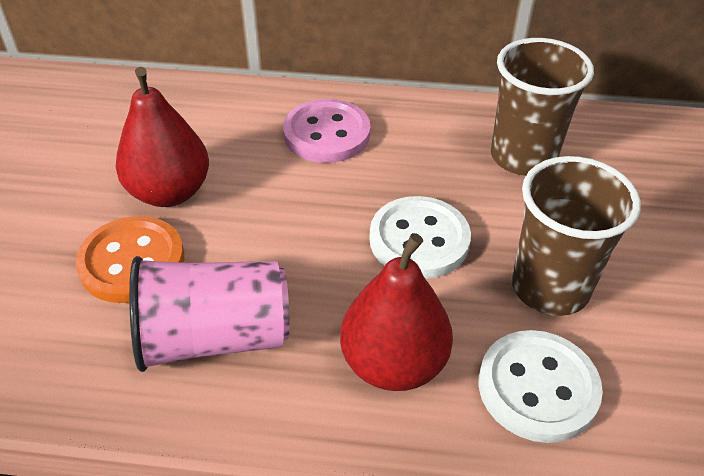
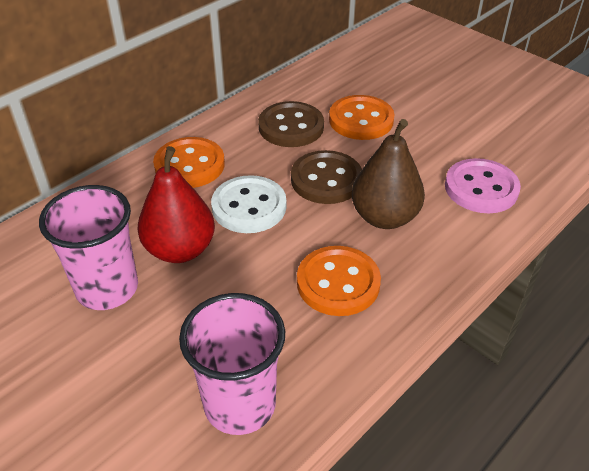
brown button: none = 0 -> [258,101,324,147] [291,150,362,204] = 2
brown cup: [491,38,594,176] [512,156,641,316] = 2 -> none = 0
brown pear: none = 0 -> [352,119,425,229] = 1
orange button: [75,216,184,303] = 1 -> [153,137,225,188] [297,246,381,316] [329,95,395,140] = 3
pink cup: [129,256,290,372] = 1 -> [39,185,138,310] [179,293,285,435] = 2
red pear: [116,67,209,207] [340,233,453,391] = 2 -> [137,146,215,263] = 1
white button: [369,196,471,279] [479,330,603,443] = 2 -> [211,175,287,233] = 1

